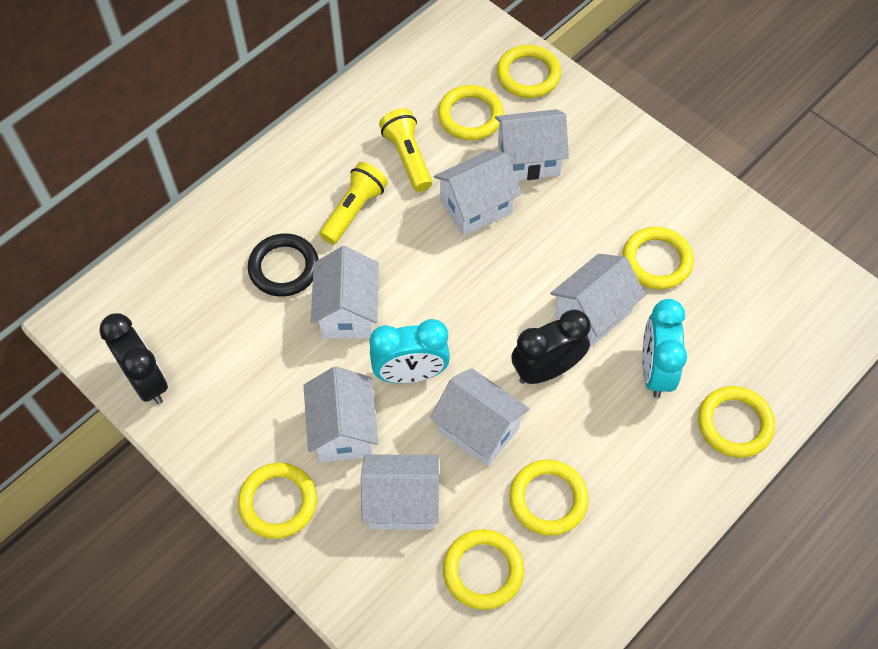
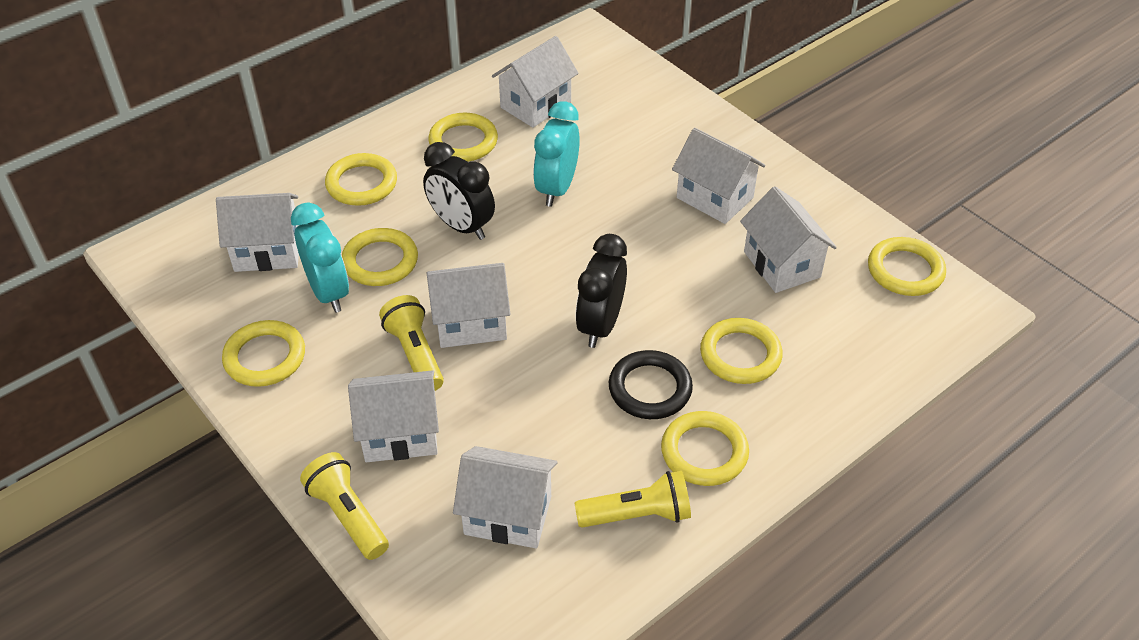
yellow flashlight: [319,162,388,245] [379,108,432,192] = 2 -> [300,452,389,560] [379,295,444,391] [574,471,691,528] = 3

